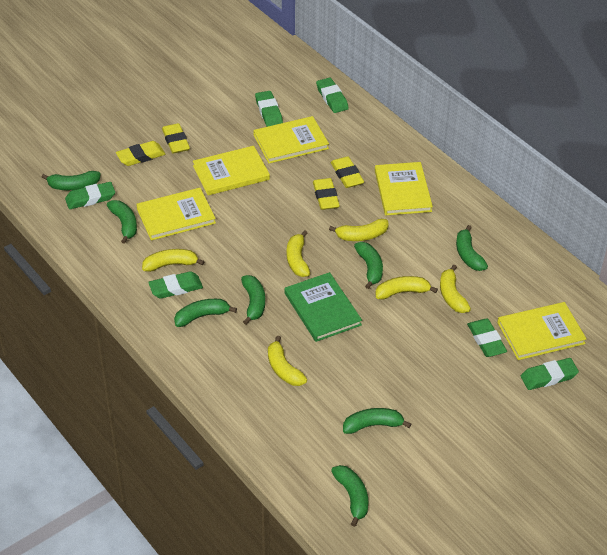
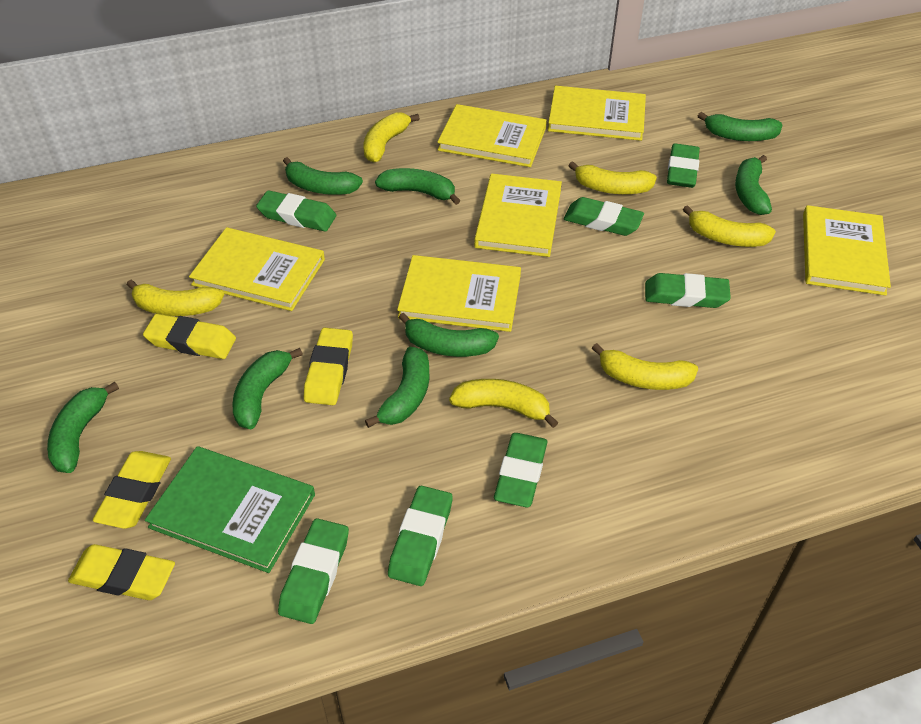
green eraser: [65,182,115,209] [148,271,203,299] [255,91,283,127] [316,78,349,113] [467,318,507,357] [521,358,579,390] = 6 -> [256,190,336,231] [278,518,349,624] [388,486,453,586] [494,433,547,507] [564,197,644,236] [645,273,731,308] [667,143,700,188] = 7
yellow book: [136,188,216,240] [193,146,270,195] [253,116,329,163] [375,162,433,215] [497,302,587,360] = 5 -> [189,227,325,311] [397,255,521,332] [437,104,547,167] [474,174,562,257] [548,86,646,141] [803,205,891,296] = 6

